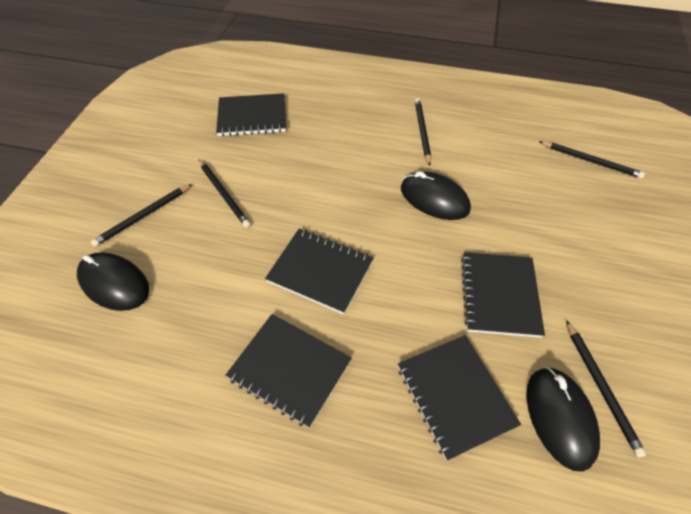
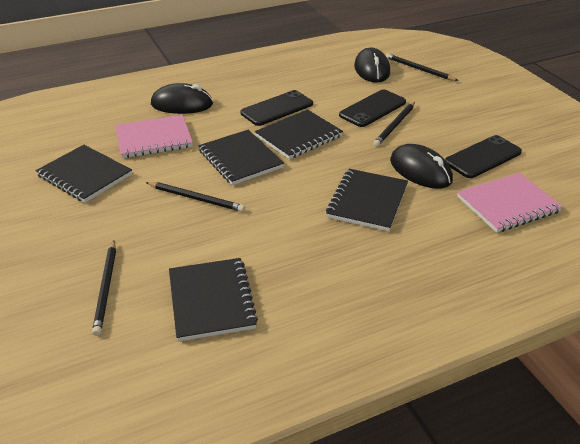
black pencil: [91,184,192,247] [199,159,251,228] [415,98,431,166] [539,141,645,178] [566,320,647,458] = 5 -> [92,240,116,336] [146,182,245,212] [373,102,415,147] [386,53,458,81] = 4
black phone: none = 0 -> [241,90,313,126] [339,90,406,127] [445,135,522,178] = 3
pink notebook: none = 0 -> [115,115,193,158] [457,173,563,233] = 2

